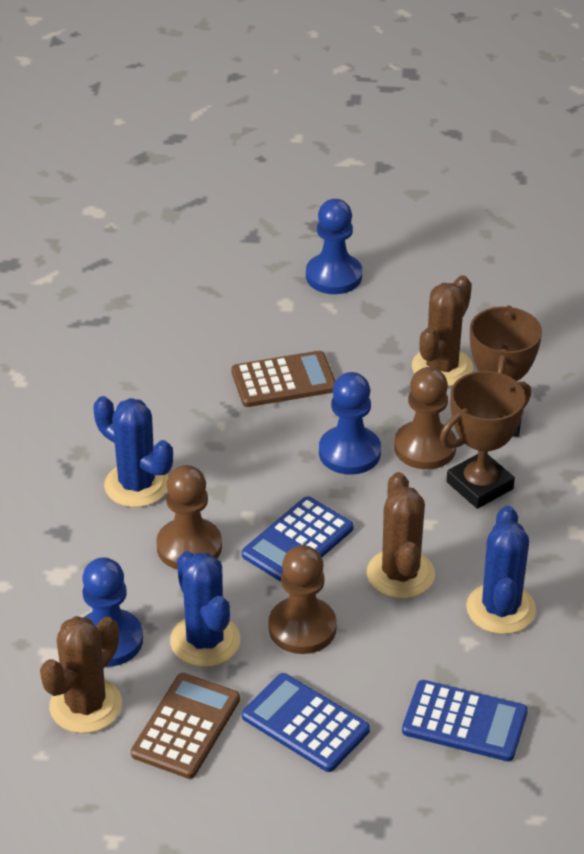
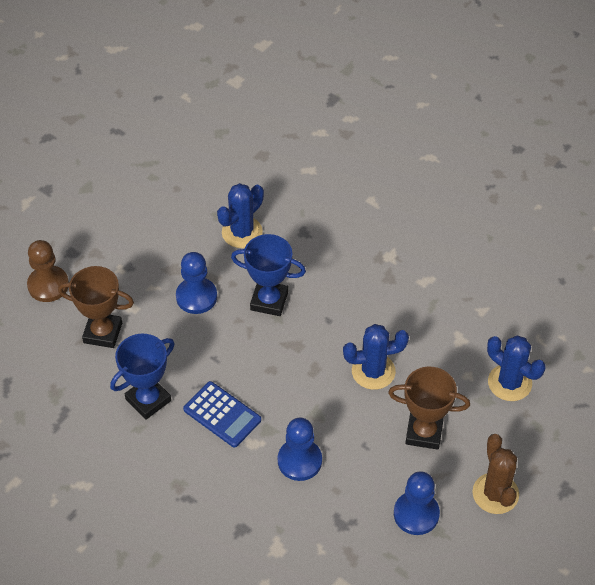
blue calculator: [242,496,354,582] [242,673,370,772] [402,680,528,761] = 3 -> [183,381,261,447] = 1
blue trophy: none = 0 -> [110,334,175,420] [231,234,306,316] = 2
brown cactus: [40,616,122,733] [367,472,435,599] [412,275,473,387] = 3 -> [472,434,519,514] = 1
brown calculator: [131,673,240,779] [231,351,335,407] = 2 -> none = 0
brown pawn: [156,465,222,570] [268,545,337,654] [394,367,456,469] = 3 -> [27,240,69,302] = 1

